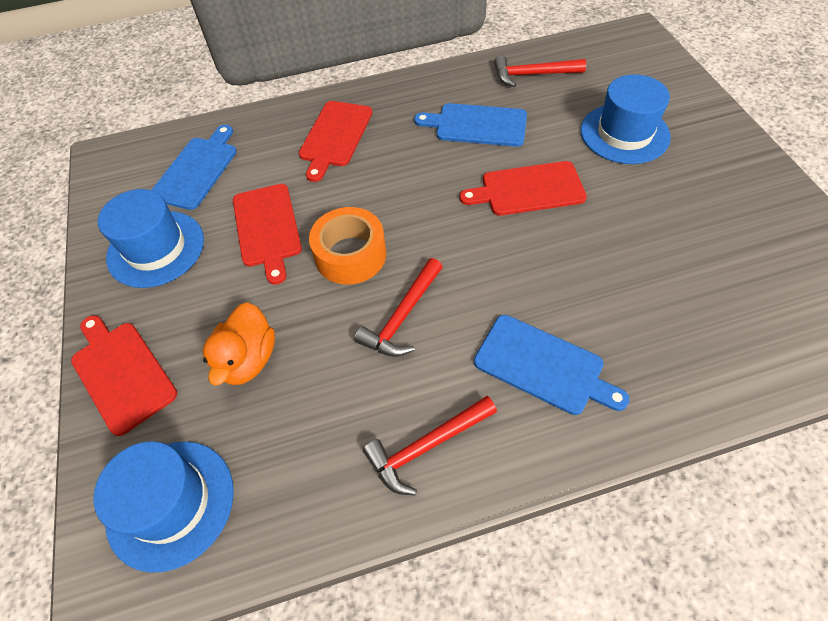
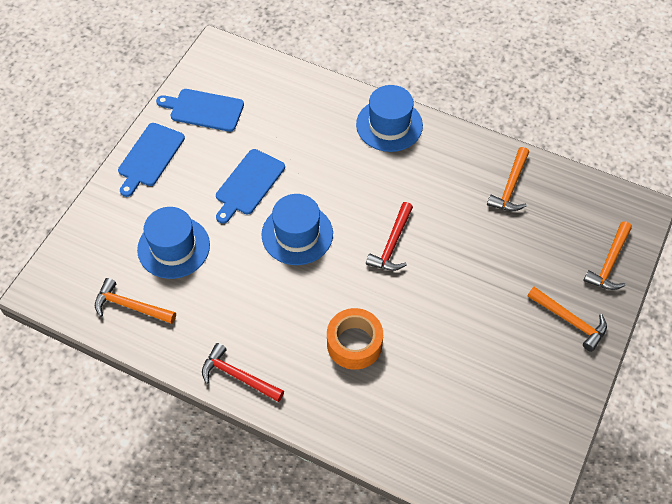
orange duck: [203,302,275,386] = 1 -> none = 0
orange hammer: none = 0 -> [95,278,176,324] [487,147,529,211] [527,287,607,352] [583,221,632,290] = 4
red cutting board: [71,315,177,436] [233,184,302,285] [299,101,372,182] [460,161,587,216] = 4 -> none = 0
red hammer: [354,258,443,357] [363,396,497,495] [494,55,586,87] = 3 -> [202,343,284,402] [366,202,413,271] = 2

